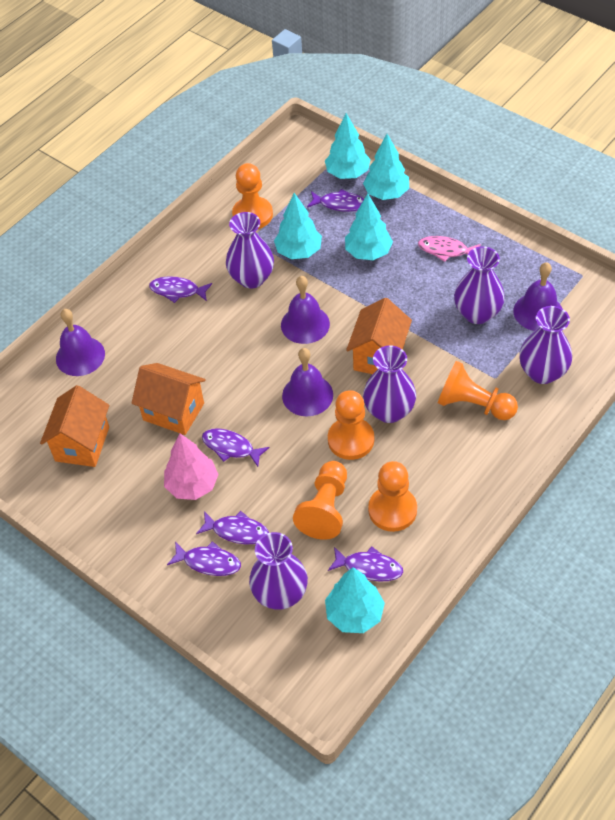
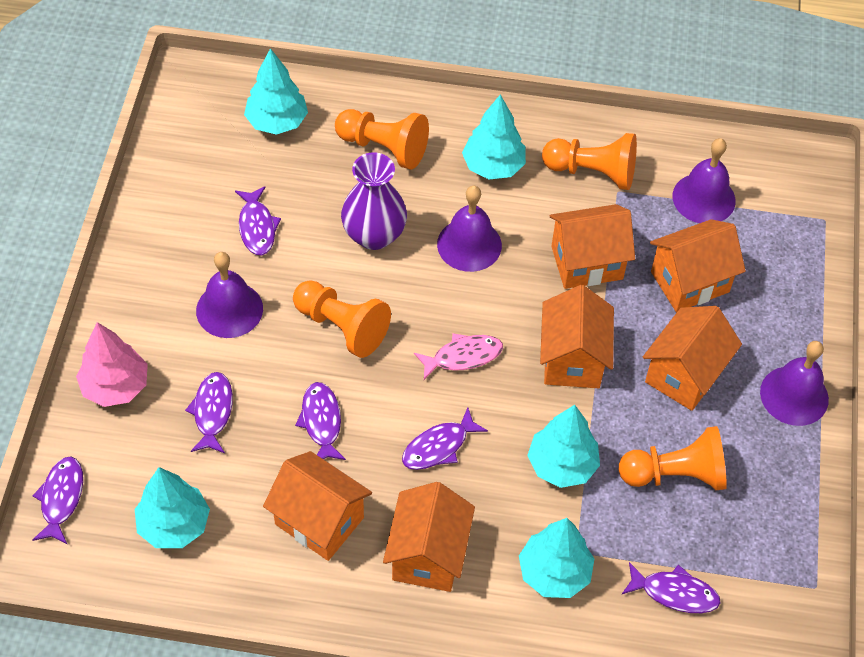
orange house: [40,385,109,467] [131,363,206,435] [346,298,412,374] = 3 -> [263,451,372,561] [383,482,475,592] [540,285,614,388] [550,204,635,289] [643,306,742,411] [650,219,746,312] = 6
orange pawn: [232,163,273,229] [293,461,347,540] [328,390,374,460] [368,461,417,532] [438,361,518,420] = 5 -> [293,280,391,358] [335,109,429,170] [542,133,637,190] [619,426,727,490] = 4
purple vase: [226,212,274,288] [249,532,308,610] [363,345,416,423] [454,246,505,324] [519,306,572,384] = 5 -> [341,152,407,250] = 1

